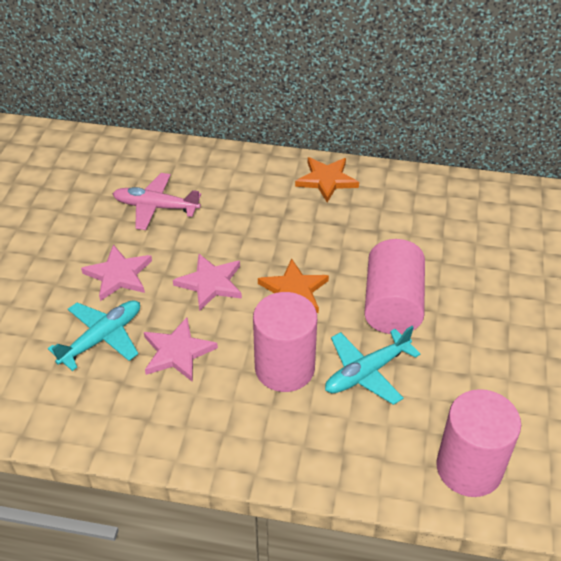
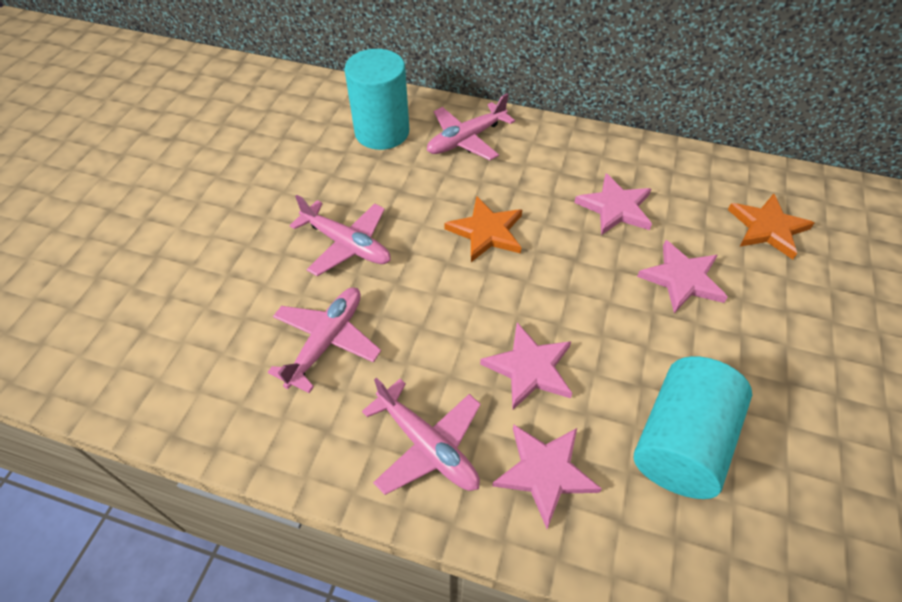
pink cylinder: [253,292,317,392] [364,239,425,334] [436,389,521,497] = 3 -> none = 0
pink plane: [113,173,201,230] = 1 -> [267,288,381,393] [290,195,391,276] [362,377,481,495] [427,94,515,160] = 4
pink star: [81,244,152,301] [144,317,218,382] [173,254,242,311] = 3 -> [480,323,572,410] [492,425,602,529] [574,173,652,235] [637,240,728,313] = 4
turquoise cylinder: none = 0 -> [344,49,409,150] [634,356,752,499] = 2
turquoise plane: [48,300,140,371] [325,326,420,405] = 2 -> none = 0

